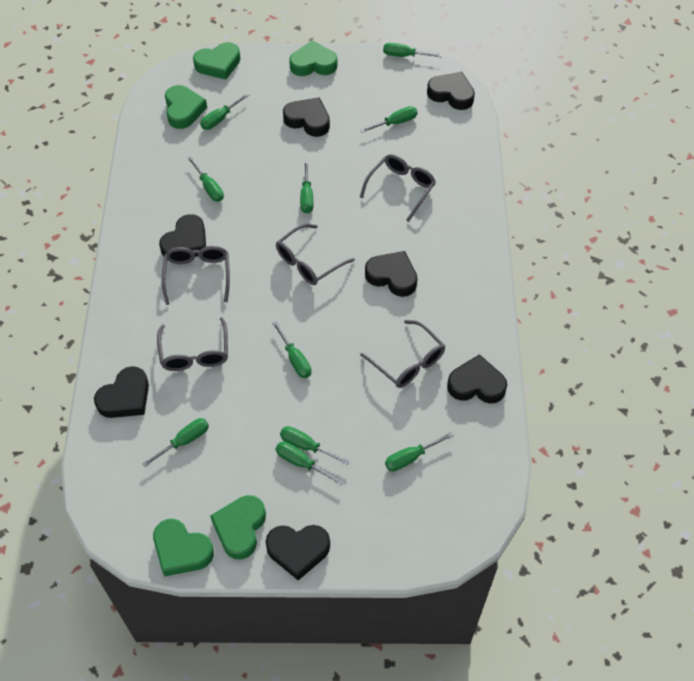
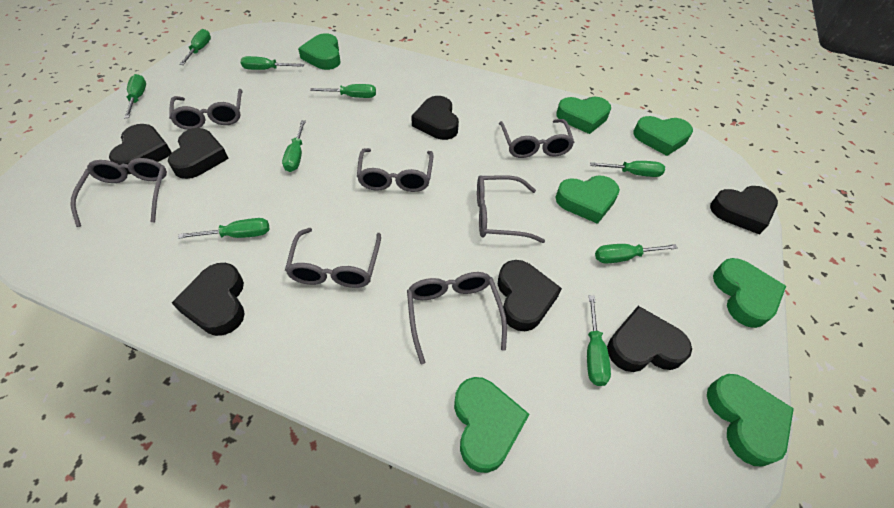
green heart: [153,519,214,577] [165,85,207,129] [193,42,240,80] [210,495,266,559] [289,40,337,76] = 5 -> [298,33,341,70] [454,377,530,473] [556,97,611,134] [556,176,620,224] [633,116,693,156] [707,374,794,466] [713,258,786,328] = 7
green screwdriver: [142,418,209,467] [188,157,224,202] [200,93,249,130] [272,321,311,378] [276,442,343,485] [280,426,350,465] [300,161,313,213] [360,106,417,133] [383,43,442,57] [385,432,454,471] = 10 -> [124,74,146,118] [178,218,269,239] [179,29,211,65] [241,56,304,70] [282,120,306,172] [310,84,376,98] [587,295,611,386] [590,161,665,177] [595,244,678,264] = 9
grey glasses: [157,317,228,371] [162,246,230,305] [276,224,355,285] [360,154,436,222] [360,320,445,388] = 5 -> [71,158,167,227] [169,89,242,130] [285,228,381,288] [357,148,434,192] [407,272,507,364] [477,175,545,243] [499,119,575,158] = 7

